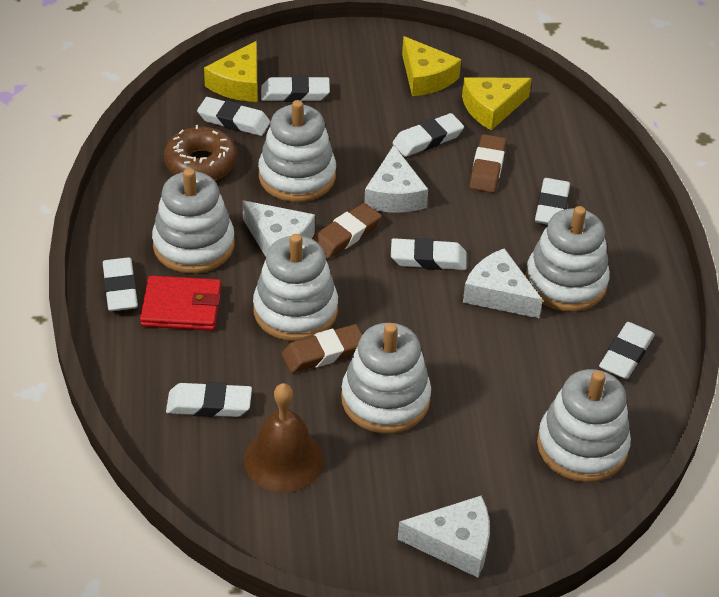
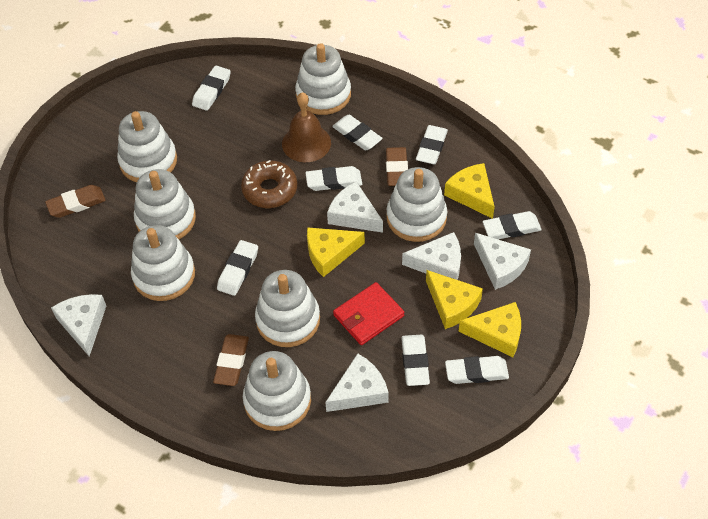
white cheese: [242,200,315,257] [364,145,428,212] [398,496,490,578] [463,248,543,318] = 4 -> [51,294,106,356] [325,353,389,412] [327,181,383,233] [402,232,461,280] [474,233,531,290] = 5
white stacking toy: [152,168,235,273] [253,234,338,341] [258,100,336,202] [341,323,431,434] [525,206,610,312] [537,369,631,482] = 6 -> [117,111,177,182] [131,225,195,301] [134,169,196,239] [243,351,311,431] [255,270,320,347] [295,43,351,115] [386,167,447,242] = 7
yellow cheese: [204,41,257,102] [402,36,461,96] [462,77,532,130] = 3 -> [307,227,365,277] [426,270,483,329] [444,163,495,219] [459,302,521,357] = 4

